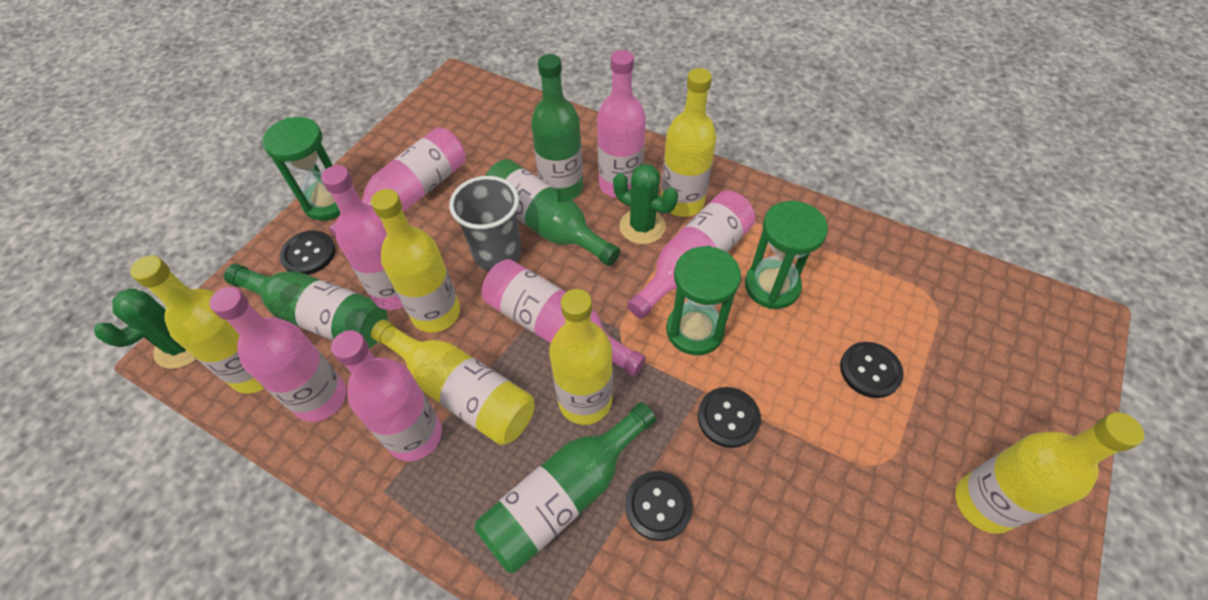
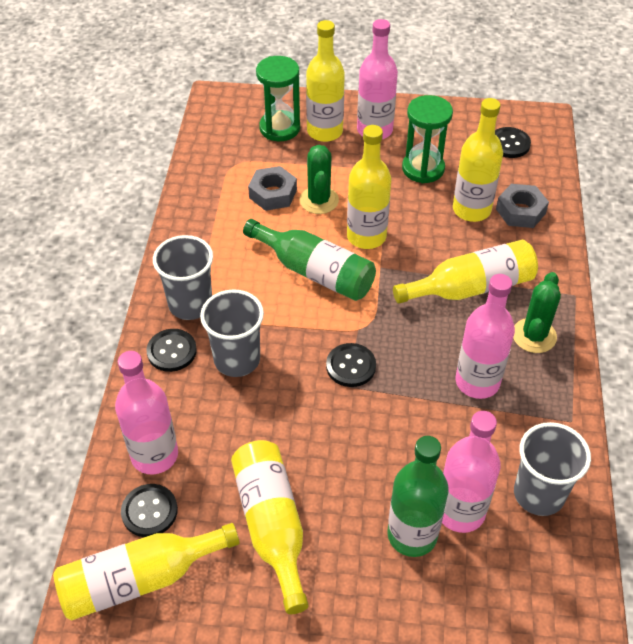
green bottle: [224,264,388,348] [474,402,656,573] [486,159,620,266] [531,54,583,200] = 4 -> [243,219,376,301] [387,436,449,557] = 2
green hourglass: [262,117,340,221] [666,246,741,355] [745,201,828,309] = 3 -> [256,56,300,141] [402,95,453,183] = 2
grey cup: [449,176,521,271] = 1 -> [153,235,213,320] [200,289,264,377] [514,422,591,516] = 3
grey nut: none = 0 -> [248,166,297,211] [496,184,549,228] = 2
pink bottle: [209,287,346,422] [321,165,403,310] [329,127,466,238] [331,330,442,461] [482,259,646,377] [597,50,646,198] [627,191,755,319] = 7 -> [115,351,178,474] [357,19,398,139] [442,411,501,533] [455,274,515,399] = 4

